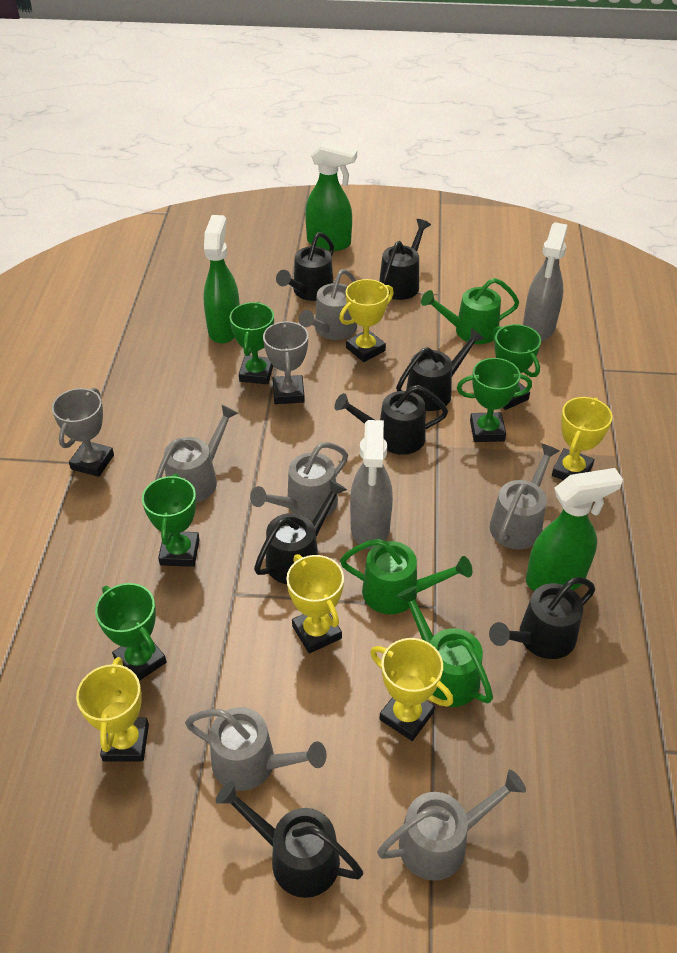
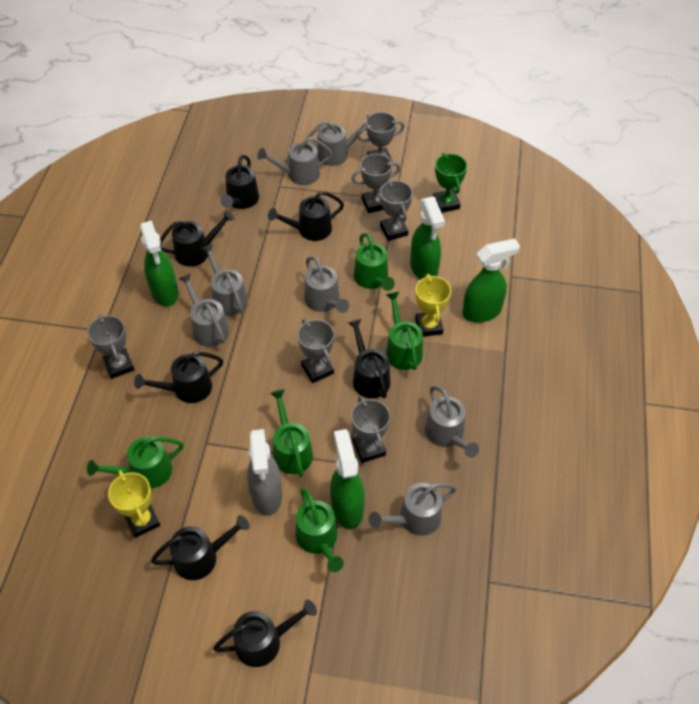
green spray bottle: [203,215,240,344] [305,141,357,251] [526,468,623,591] = 3 -> [140,221,179,306] [330,429,365,529] [410,197,445,280] [462,239,520,323] = 4
green trophy: [95,583,167,681] [142,473,200,567] [230,302,274,384] [457,358,532,442] [493,324,541,410] = 5 -> [433,153,467,213] = 1
green watering can: [340,538,472,614] [397,586,493,707] [421,278,519,344] = 3 -> [87,437,184,488] [270,389,313,477] [296,488,344,572] [354,233,395,291] [386,292,423,370] = 5
grey spray bottle: [350,420,393,549] [523,222,567,341] = 2 -> [247,429,282,516] = 1
grey trophy: [52,388,114,477] [263,321,308,404] = 2 -> [87,315,135,379] [297,319,334,383] [351,154,400,213] [351,396,390,463] [357,112,405,166] [380,180,413,241] = 6
grey watering can: [155,404,238,503] [185,707,327,791] [250,442,348,520] [298,269,357,340] [377,769,526,881] [490,443,559,549] = 6 -> [179,273,229,347] [201,243,248,316] [257,137,332,185] [304,256,349,313] [307,115,369,166] [369,483,457,536] [425,386,479,458] = 7
yellow trophy: [76,657,149,762] [287,554,344,654] [339,279,394,362] [370,638,453,741] [552,397,613,480] = 5 -> [108,470,160,538] [415,274,451,337] = 2

